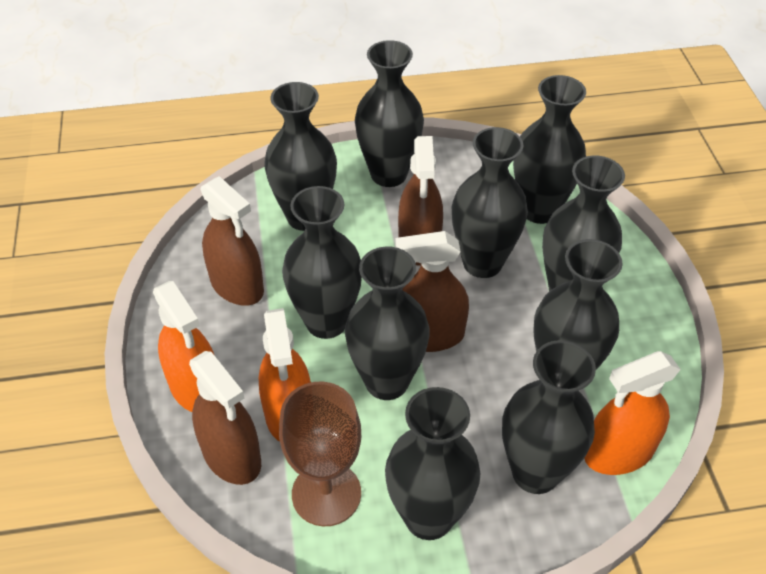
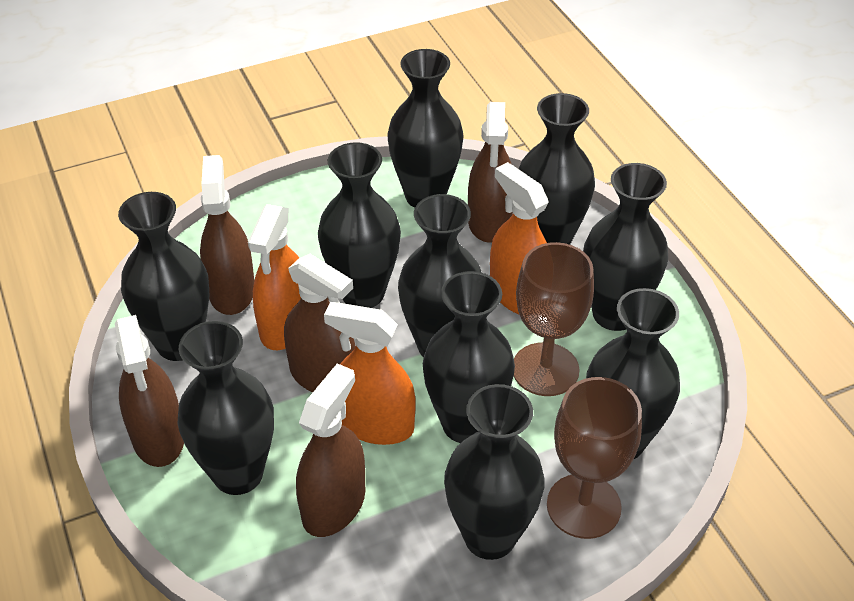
brown goblet: [279,381,361,526] = 1 -> [514,242,594,396] [547,377,642,539] = 2
brown spray bottle: [189,351,261,485] [201,176,264,306] [396,231,469,352] [398,136,443,266] = 4 -> [115,315,184,467] [200,155,254,315] [284,254,355,393] [296,364,365,537] [468,102,513,243] = 5

